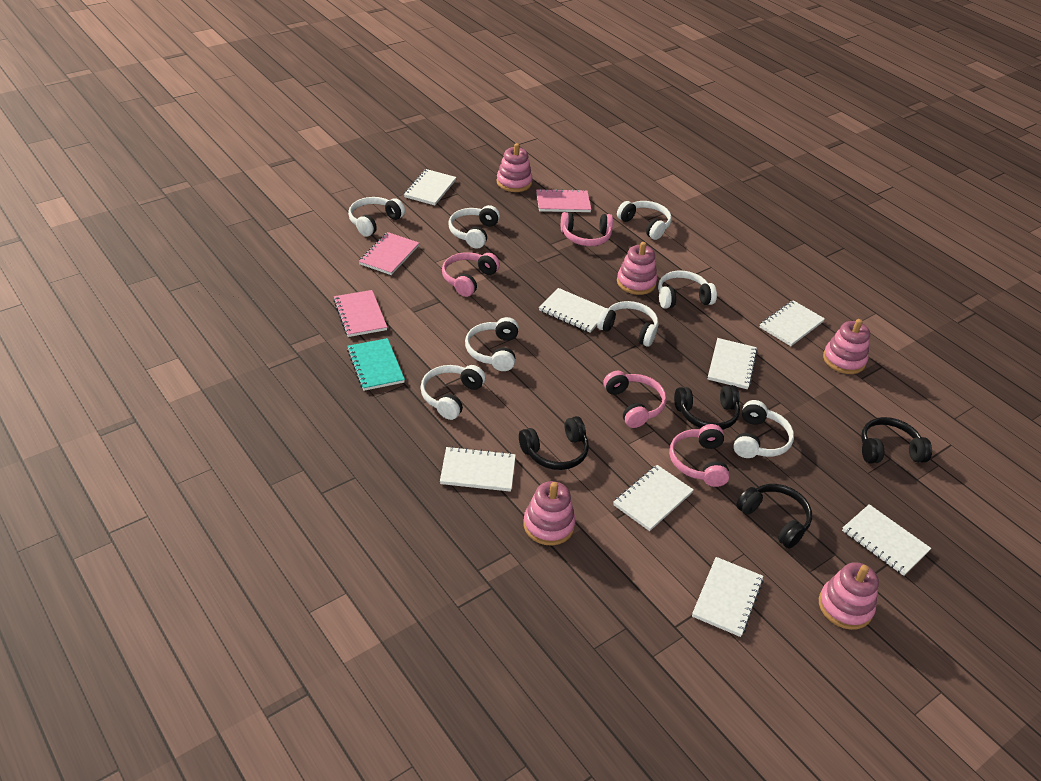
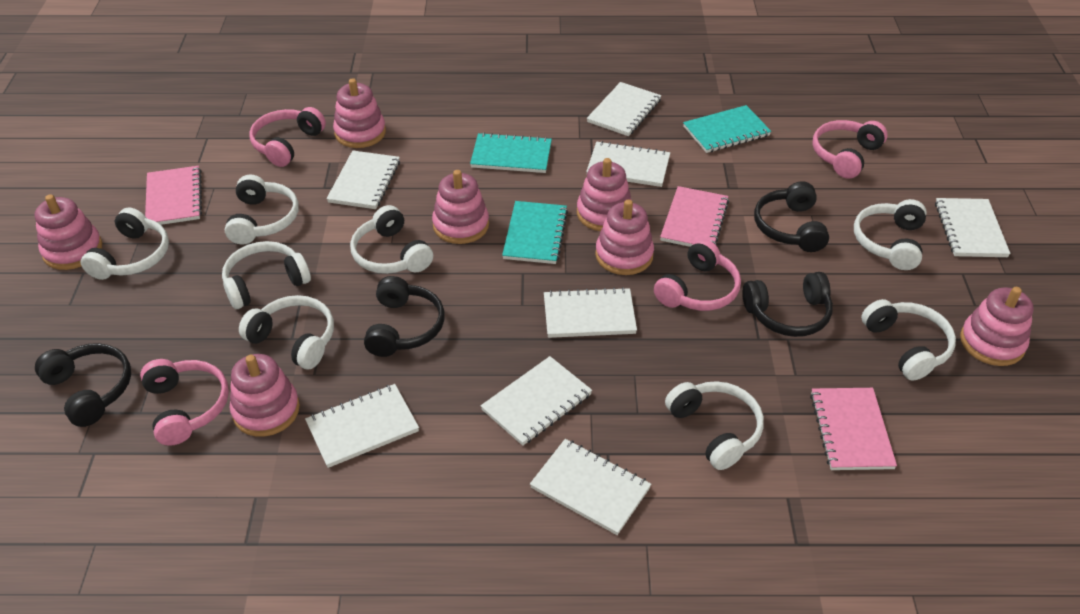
pink stacking toy: [497,143,532,192] [523,481,576,546] [617,242,657,295] [819,562,879,630] [823,319,870,374] = 5 -> [34,194,102,270] [230,354,300,437] [333,78,386,148] [432,170,489,244] [577,158,632,231] [595,199,654,275] [960,287,1034,366] = 7
turquoise notebook: [347,338,405,391] = 1 -> [470,133,552,173] [502,201,568,264] [683,105,771,153] = 3

